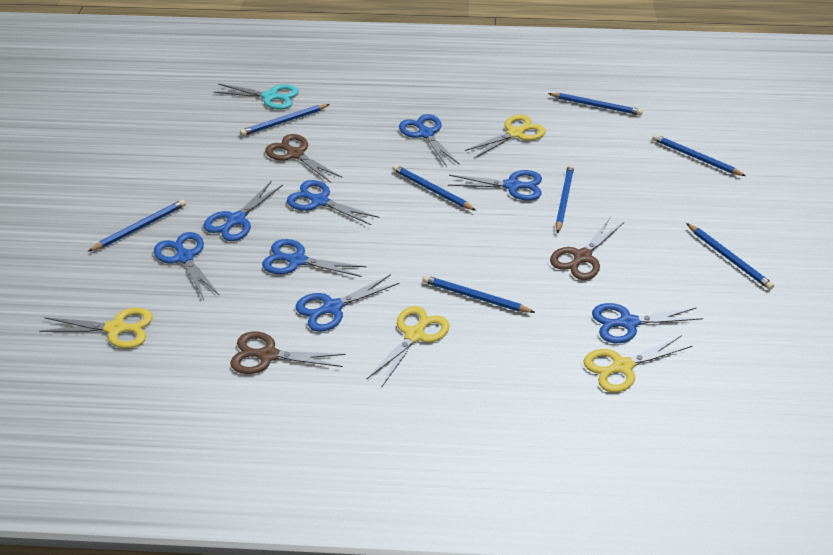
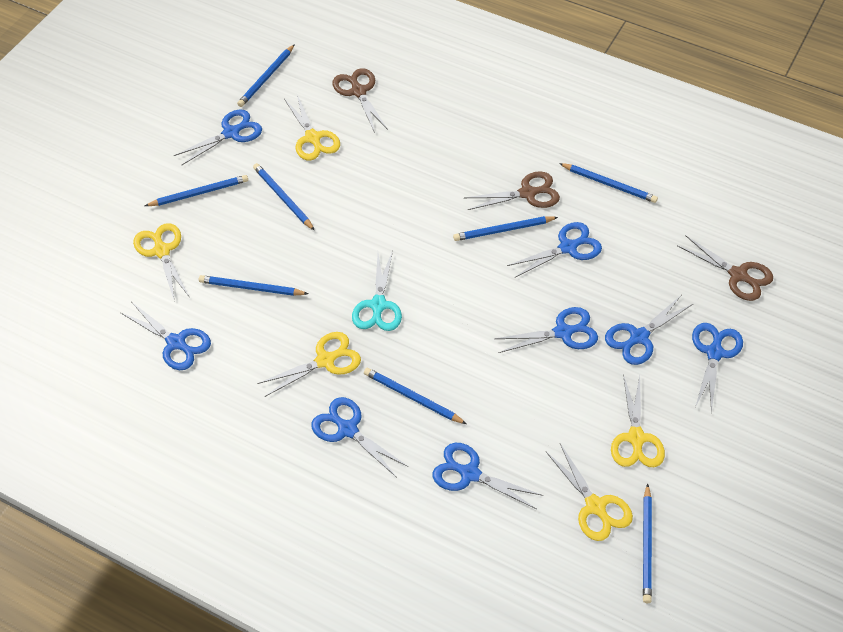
yellow scissors: [39,308,153,348] [366,306,450,388] [465,114,546,158] [584,335,692,392] = 4 -> [133,223,189,299] [258,332,361,397] [284,95,340,160] [545,444,633,541] [611,374,665,467] = 5

